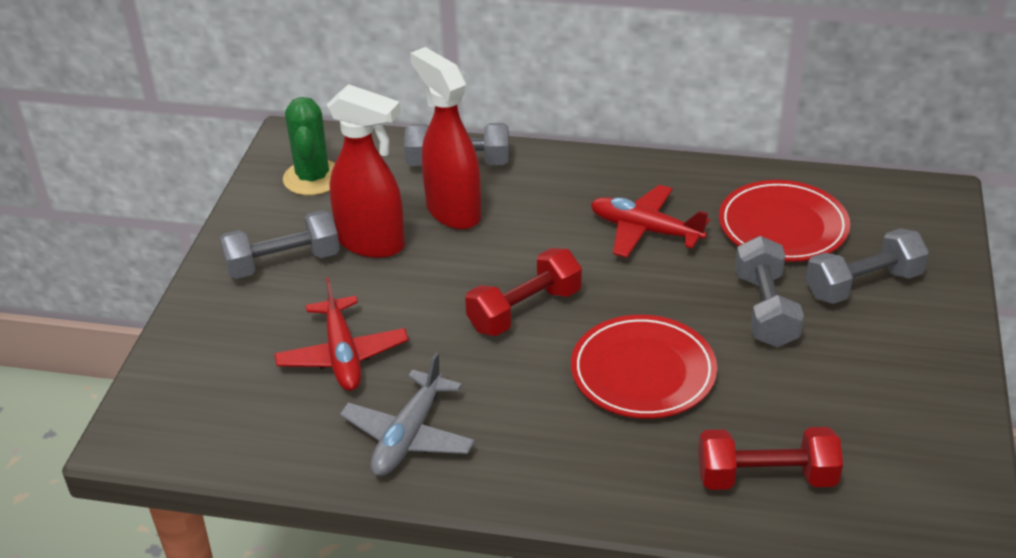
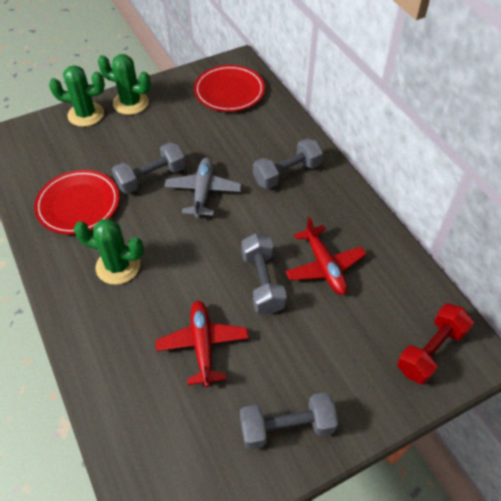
green cactus: [283,97,335,196] = 1 -> [49,65,105,127] [73,218,144,285] [98,54,151,115] = 3
red dumbbell: [465,248,582,336] [698,427,843,490] = 2 -> [397,303,474,384] = 1
red spray bottle: [327,84,405,258] [410,47,481,230] = 2 -> none = 0

